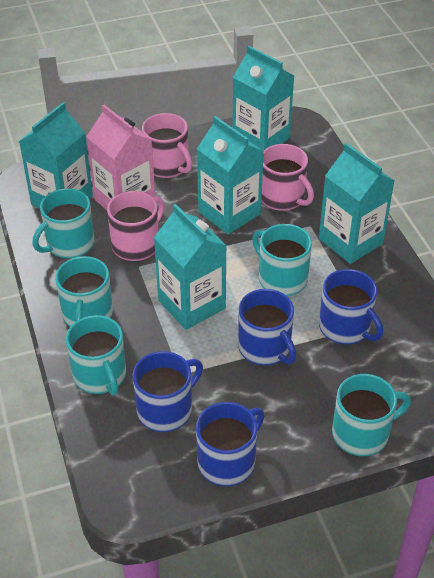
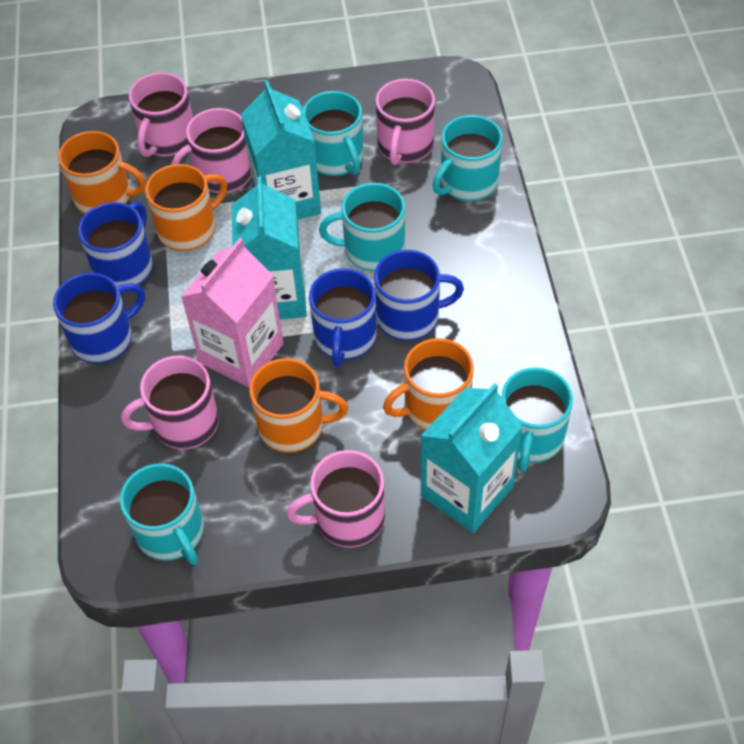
orange mug: none = 0 -> [58,131,146,214] [145,164,227,251] [249,358,348,453] [383,338,474,430] = 4
pink mug: [107,191,165,261] [142,113,192,178] [261,144,314,211] = 3 -> [121,356,219,449] [129,72,193,157] [171,108,251,193] [286,450,385,548] [376,79,435,165] = 5
turquoise carton: [19,102,93,208] [154,204,227,330] [197,116,264,234] [232,45,294,151] [319,143,394,264] = 5 -> [231,176,307,319] [241,80,321,219] [421,383,523,533] = 3

